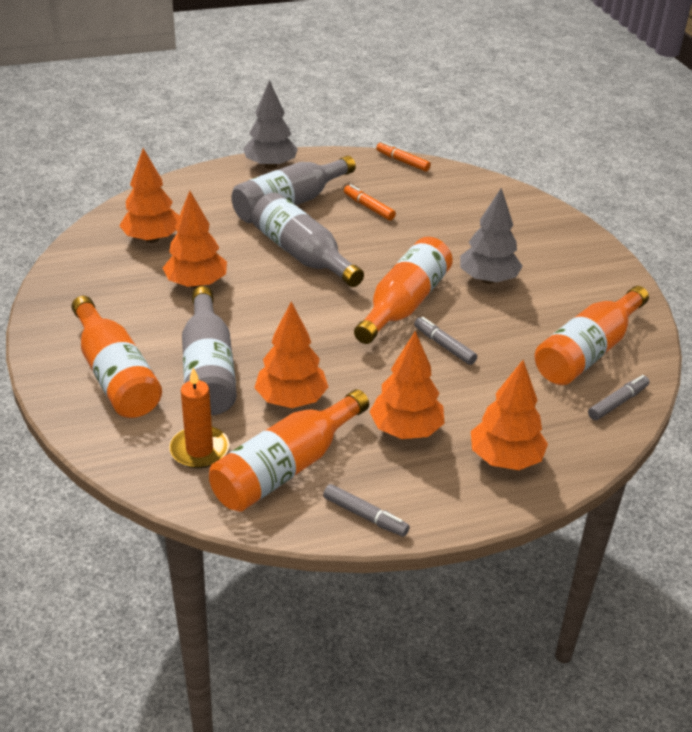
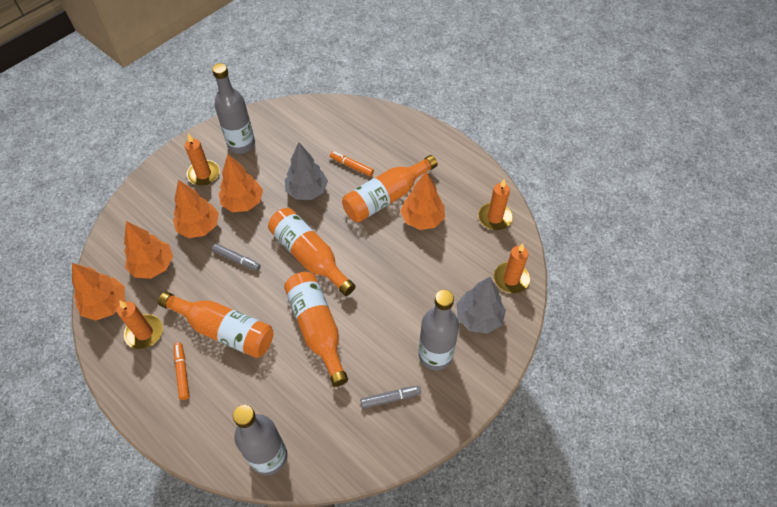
grey marker: [323,484,410,537] [414,317,477,365] [588,375,650,420] = 3 -> [212,244,261,271] [360,386,421,409] = 2
orange candle: [169,368,229,468] = 1 -> [117,300,163,349] [185,134,220,186] [478,179,513,230] [494,244,530,293] = 4

